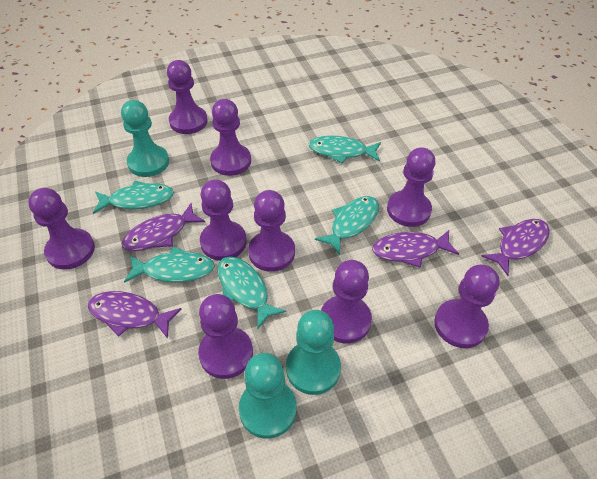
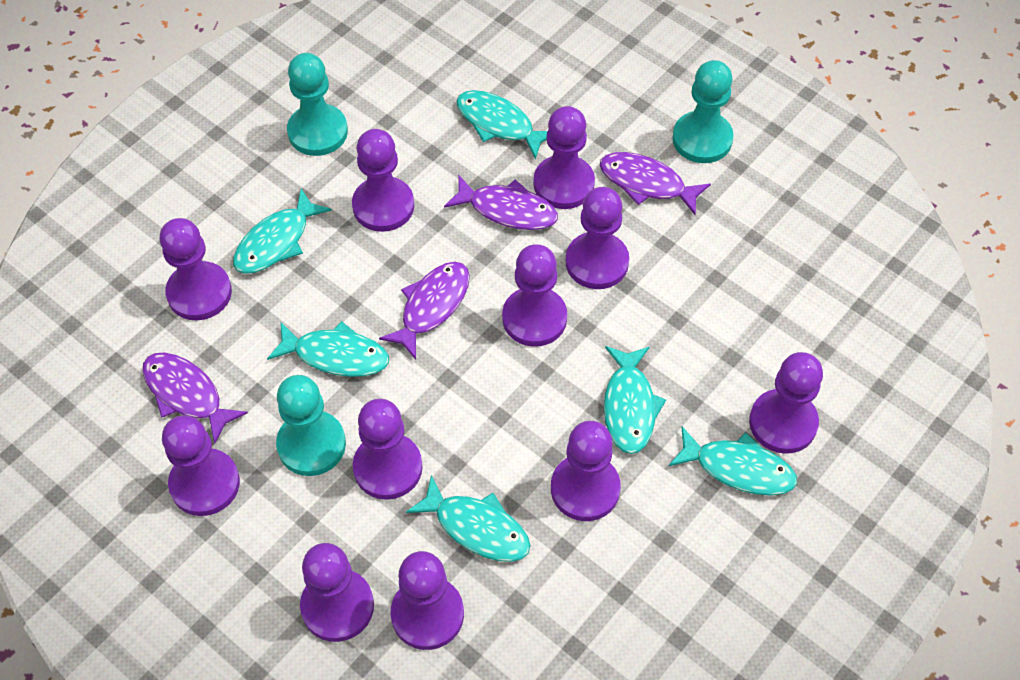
purple pawn: [28,188,95,270] [167,60,208,134] [198,294,253,379] [200,180,247,261] [210,99,251,176] [248,190,295,272] [321,260,372,343] [387,147,435,227] [434,265,500,348] = 9 -> [160,218,232,320] [162,415,240,516] [300,543,374,642] [352,129,414,232] [353,399,423,500] [391,551,464,650] [502,244,567,347] [533,106,595,209] [551,421,621,521] [566,187,629,289] [749,352,823,454] = 11
turquoise fish: [93,181,174,214] [124,247,215,283] [218,256,286,329] [309,136,381,163] [315,196,379,255] = 5 -> [233,189,332,274] [267,321,389,377] [406,475,531,562] [456,90,547,160] [604,346,666,454] [669,427,797,495] = 6

